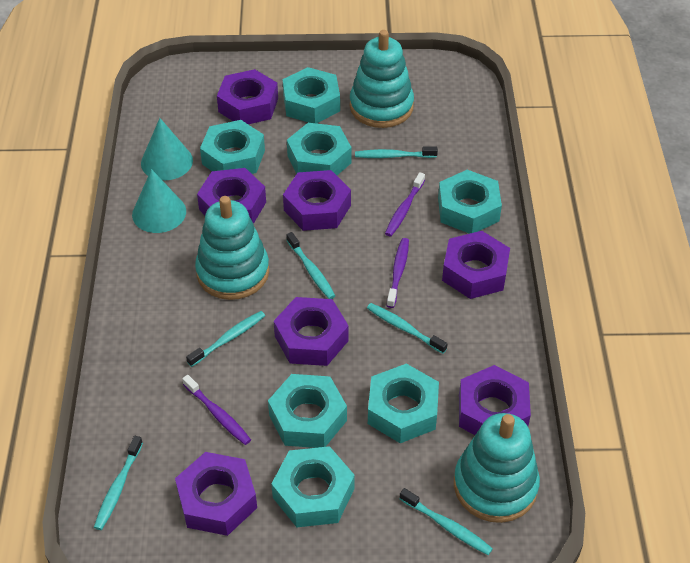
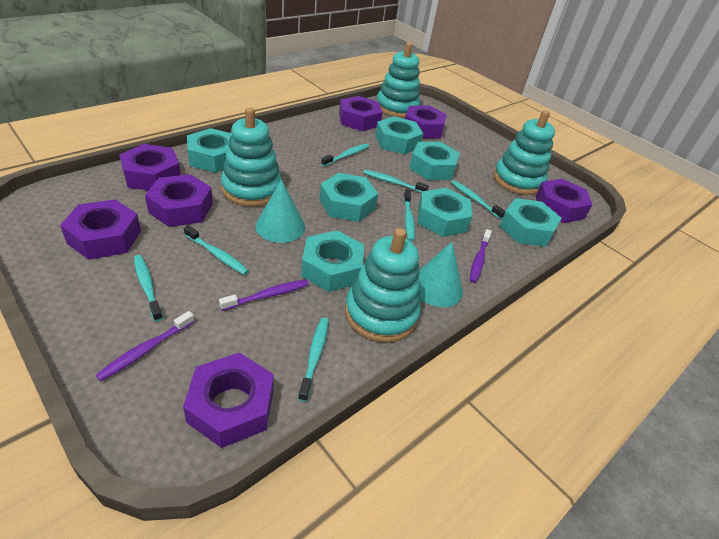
turquoise stacking toy: [195,196,269,300] [350,30,414,128] [454,413,540,523] = 3 -> [221,107,282,207] [345,228,421,342] [377,42,420,118] [493,110,555,195] = 4
turquoise toothbrush: [94,436,143,530] [186,311,265,367] [286,232,335,299] [355,146,438,158] [367,303,447,354] [400,488,493,555] = 6 -> [134,255,163,322] [184,225,249,275] [298,317,329,402] [321,144,369,167] [363,170,429,193] [403,190,415,241] [451,180,505,219] = 7

